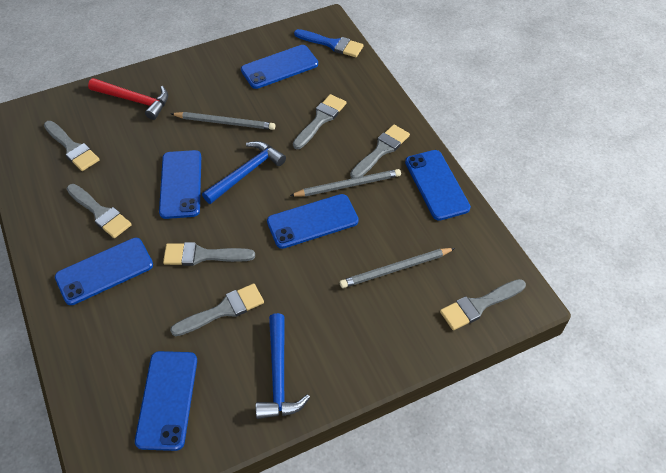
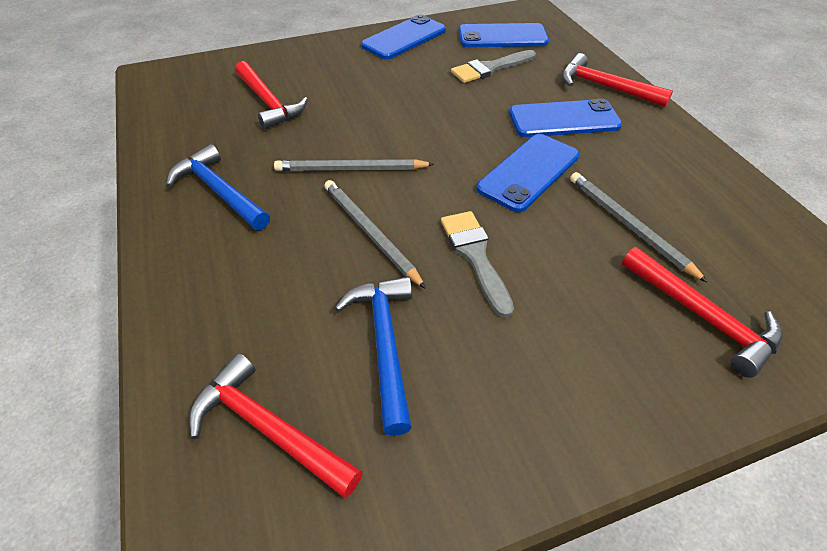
blue brush: [294,29,364,57] = 1 -> none = 0
blue phone: [55,238,153,305] [135,351,197,451] [159,150,201,219] [241,45,318,89] [267,194,359,249] [405,150,471,221] = 6 -> [361,15,446,60] [459,23,549,47] [476,134,580,212] [509,99,622,137] = 4
grey brush: [44,121,100,171] [67,184,132,238] [163,242,255,266] [170,284,264,336] [293,94,346,149] [350,125,410,178] [440,279,526,330] = 7 -> [441,211,514,318] [451,50,536,83] = 2
red hammer: [88,78,168,120] = 1 -> [189,353,363,498] [235,61,308,130] [562,53,673,107] [622,247,783,378] = 4

